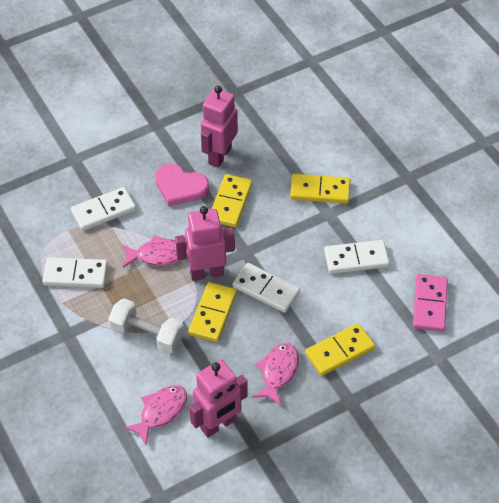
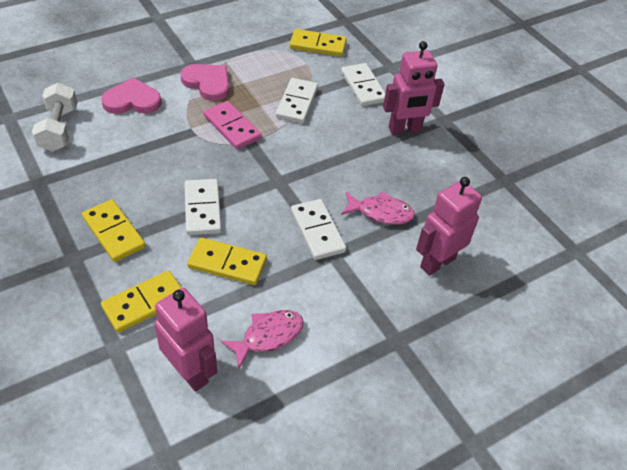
pink fish: [122,235,187,268] [123,385,187,445] [252,343,299,406] = 3 -> [221,310,304,368] [341,191,415,225] = 2
pink heart: [155,164,209,206] = 1 -> [101,77,162,114] [180,64,229,101] = 2

